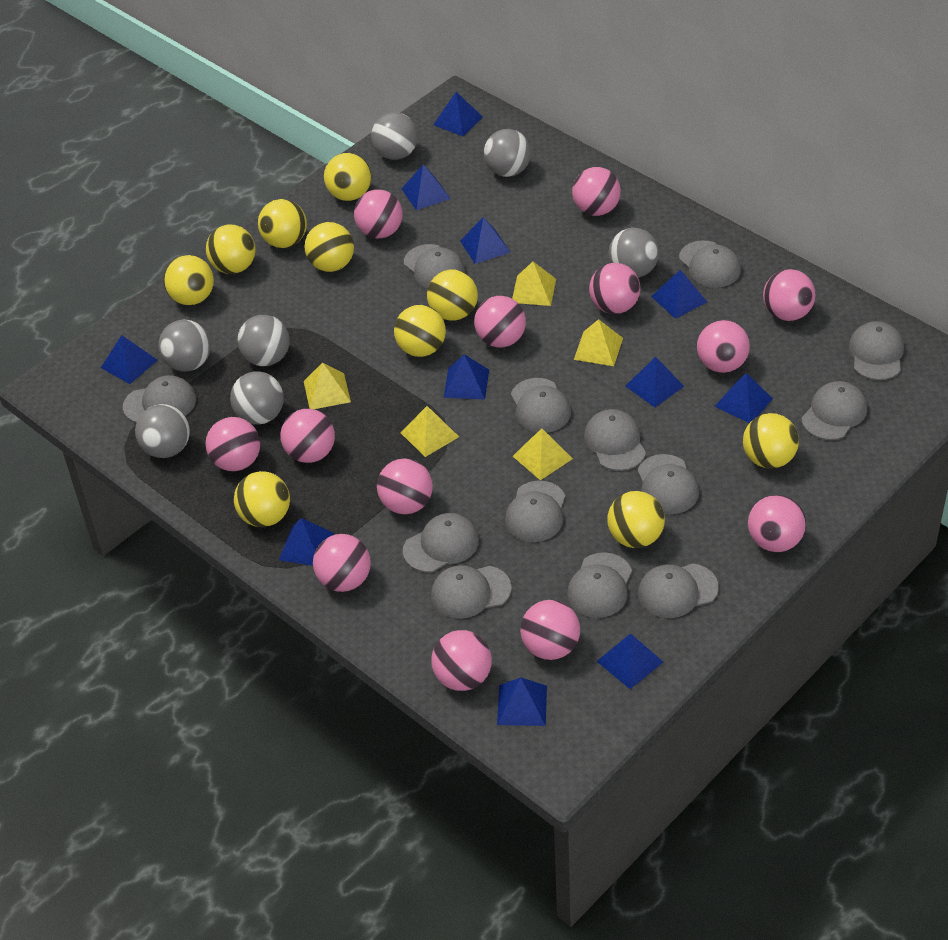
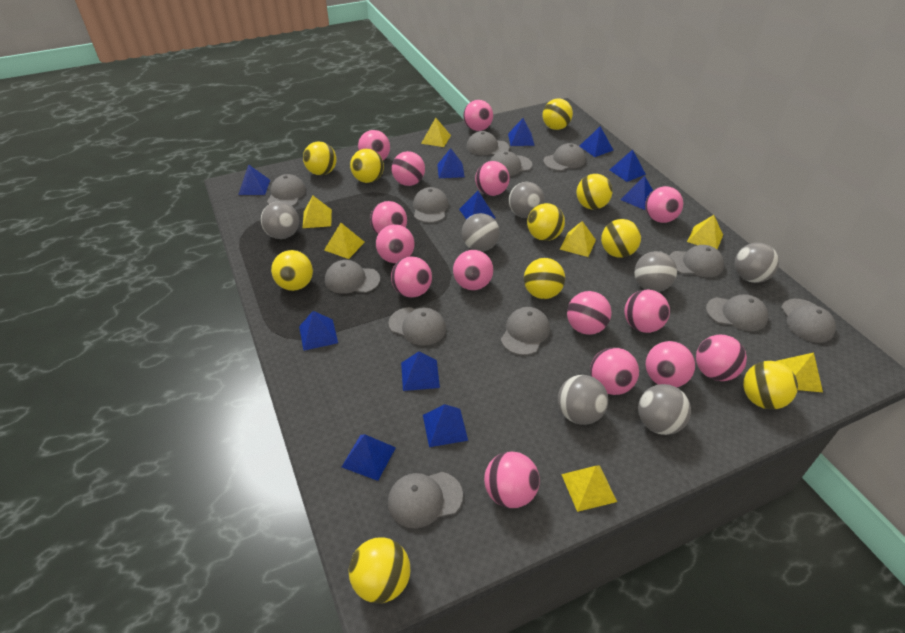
grey cap: [123,375,196,423] [403,513,479,573] [404,244,465,288] [431,565,512,619] [505,481,565,542] [511,378,571,433] [567,552,632,618] [584,409,646,471] [638,454,699,514] [638,563,719,618] [679,240,741,288] [801,381,867,440] [849,321,904,380] = 13 -> [267,174,306,206] [325,260,380,294] [388,472,463,528] [389,307,446,346] [413,187,449,223] [466,131,509,155] [490,151,532,176] [501,307,550,355] [543,143,586,171] [669,245,724,277] [706,294,768,331] [781,299,836,343] = 12
pink ball: [206,417,260,471] [280,409,335,463] [313,534,371,592] [354,189,403,238] [377,458,433,514] [431,630,492,691] [474,296,526,347] [520,600,580,660] [572,167,621,216] [589,263,640,314] [697,320,750,373] [748,495,806,552] [763,269,815,321] = 13 -> [358,130,390,160] [370,201,407,235] [376,224,415,263] [391,151,425,186] [391,256,432,298] [453,250,494,290] [463,100,493,131] [475,161,510,196] [484,451,540,508] [567,291,612,335] [590,347,639,395] [624,289,670,333] [645,186,683,223] [646,341,695,387] [696,335,747,381] = 15
yellow pyramid: [304,362,351,409] [401,406,459,457] [512,261,556,306] [513,428,573,480] [574,319,623,366] = 5 -> [303,196,332,228] [324,223,365,259] [421,118,451,147] [560,221,596,257] [561,465,617,512] [687,215,723,249] [777,352,823,392] = 7

